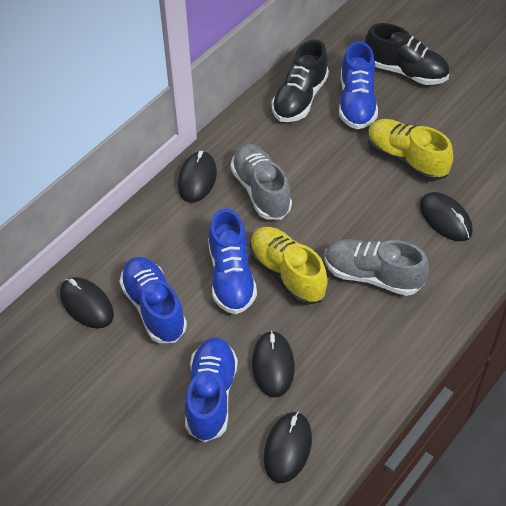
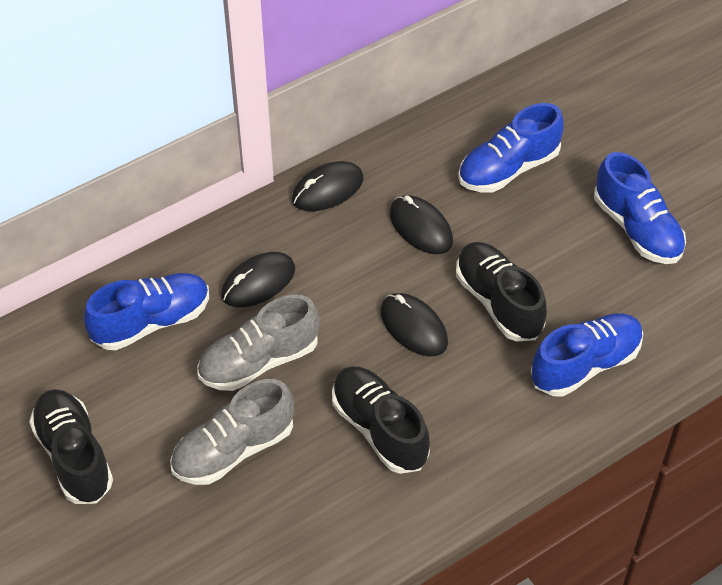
black mouse: [60,277,114,329] [178,151,217,202] [252,330,295,398] [264,412,312,483] [420,192,473,241] = 5 -> [222,252,295,307] [292,161,364,211] [380,293,448,356] [390,195,453,254] = 4
black shoe: [272,39,329,122] [365,23,449,85] = 2 -> [29,389,113,504] [332,366,430,474] [456,242,547,341] = 3
yellow shoe: [250,227,328,305] [368,119,453,181] = 2 -> none = 0

